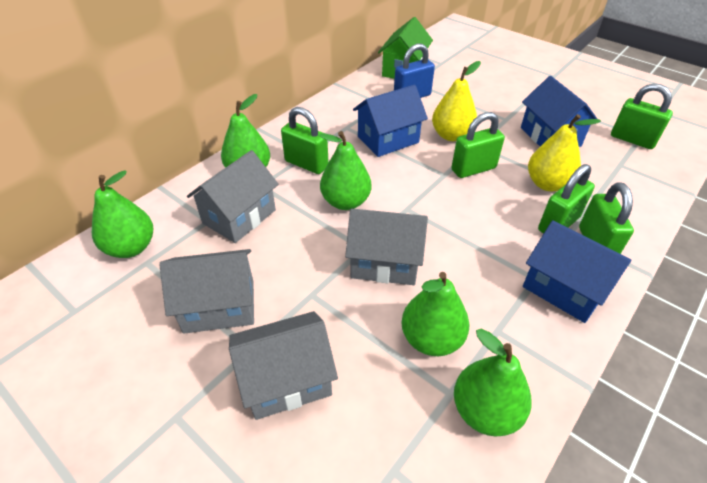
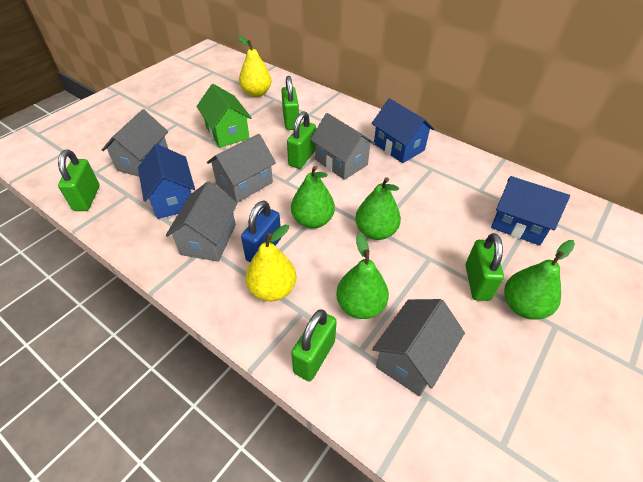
green pear: [92,170,153,258] [221,94,270,168] [319,131,371,210] [402,272,469,356] [454,329,532,436] = 5 -> [291,166,335,229] [336,234,389,319] [355,177,401,240] [504,240,575,320] = 4
grey house: [160,249,254,334] [187,150,279,243] [229,311,338,420] [345,209,428,285] = 4 -> [102,109,168,177] [166,181,238,262] [207,134,276,203] [310,113,375,180] [372,299,465,397] = 5

